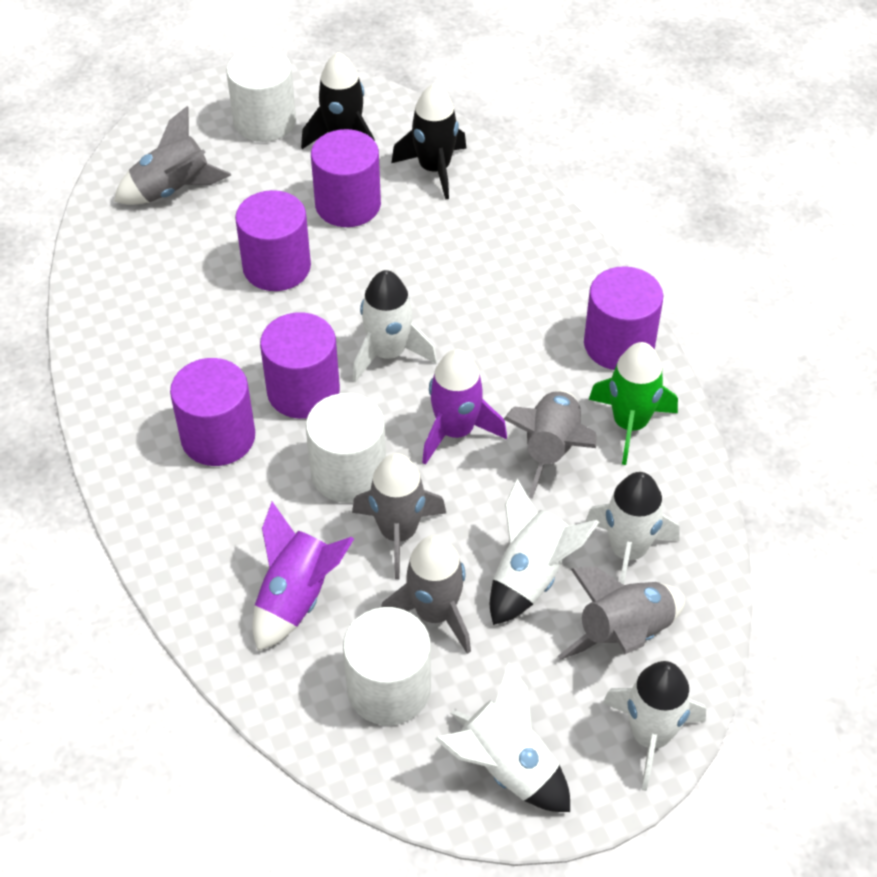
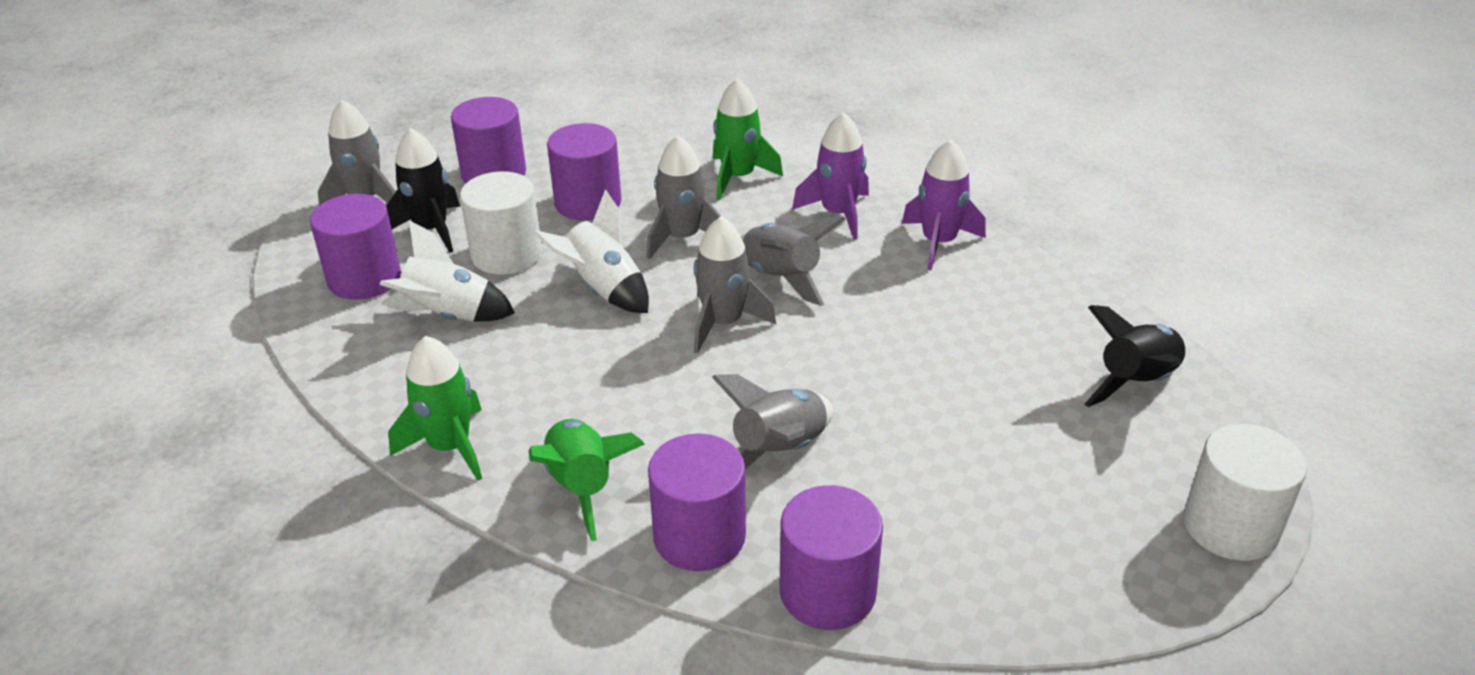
green rocket: [589,342,678,465] = 1 -> [388,336,482,481] [529,419,645,541] [712,78,783,200] = 3
white cylinder: [226,48,296,142] [306,393,386,503] [343,607,431,725] = 3 -> [460,171,542,275] [1183,424,1307,561] = 2
white rocket: [353,270,437,383] [435,663,570,812] [490,479,599,625] [585,472,679,585] [603,661,706,791] = 5 -> [379,221,515,322] [534,190,649,313] = 2

